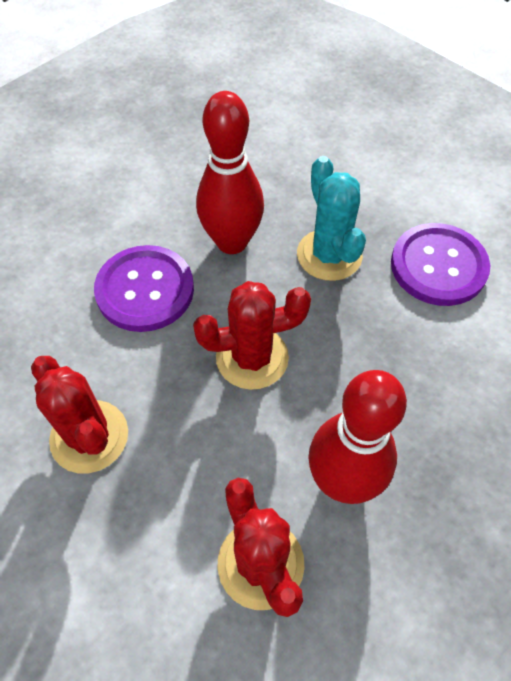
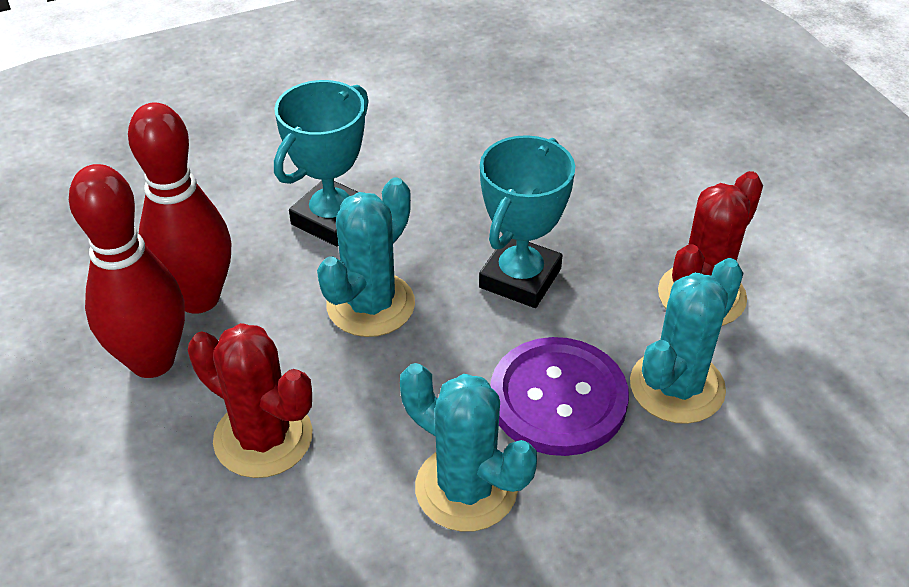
purple button: [94,245,194,332] [391,223,490,306] = 2 -> [491,337,629,456] = 1
red cactus: [31,356,128,473] [193,281,311,390] [218,478,305,617] = 3 -> [188,323,312,478] [658,171,763,326] = 2
turquoise cactus: [297,156,366,281] = 1 -> [317,178,415,337] [400,363,537,532] [630,258,744,424] = 3
turquoise trophy: none = 0 -> [274,80,369,246] [479,135,575,308] = 2

